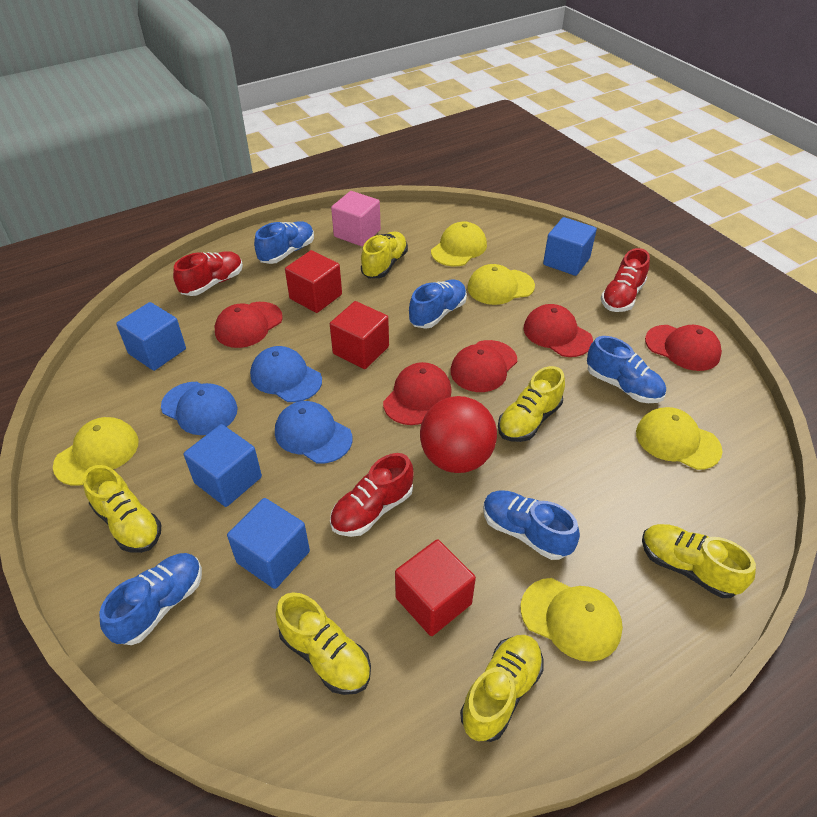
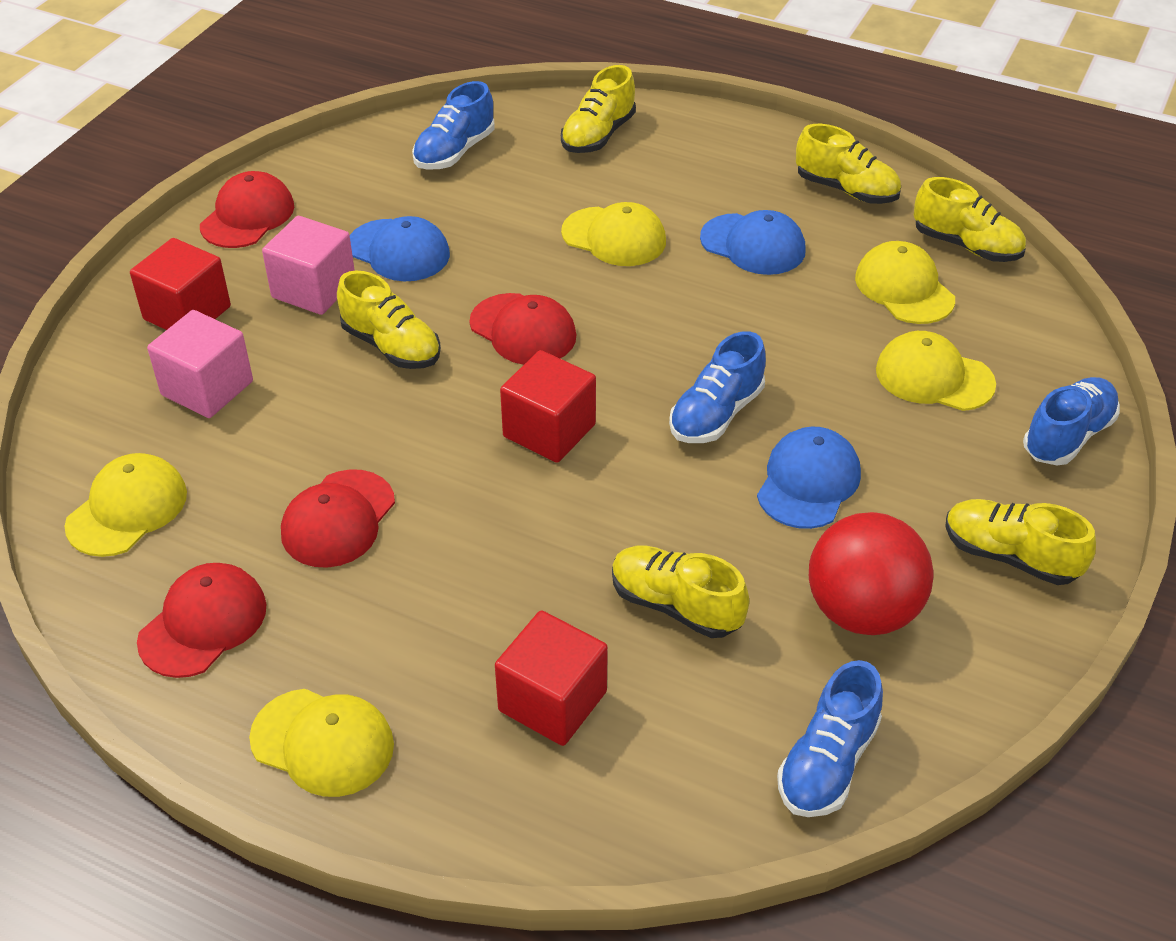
blue cube: [116,302,186,371] [184,424,262,507] [227,498,310,589] [543,217,597,276] = 4 -> none = 0
blue shoe: [100,553,202,645] [254,221,314,264] [409,280,467,329] [483,490,580,560] [587,336,666,403] = 5 -> [412,81,495,170] [669,331,766,443] [777,660,883,817] [1023,377,1120,465] = 4
pink cube: [331,191,381,246] = 1 -> [147,310,253,418] [262,216,355,315] = 2
red cap: [215,302,283,348] [383,362,452,425] [450,340,517,392] [524,304,593,357] [645,325,722,371] = 5 -> [137,563,266,678] [200,171,294,248] [281,469,395,568] [470,293,576,365] = 4
red shoe: [173,251,243,296] [330,453,414,537] [601,248,650,312] = 3 -> none = 0

